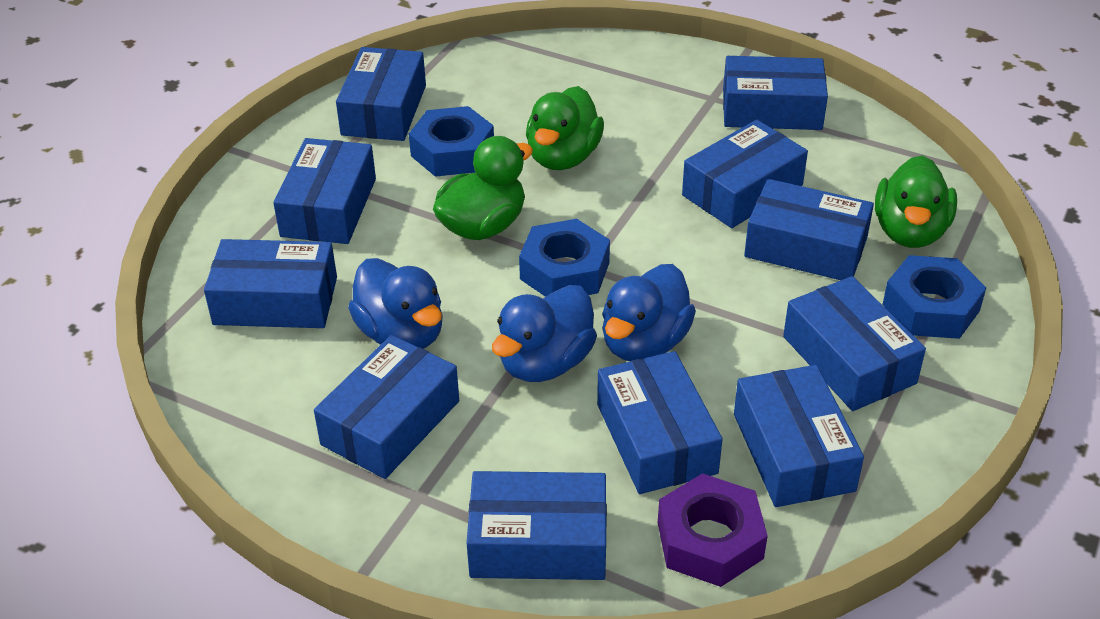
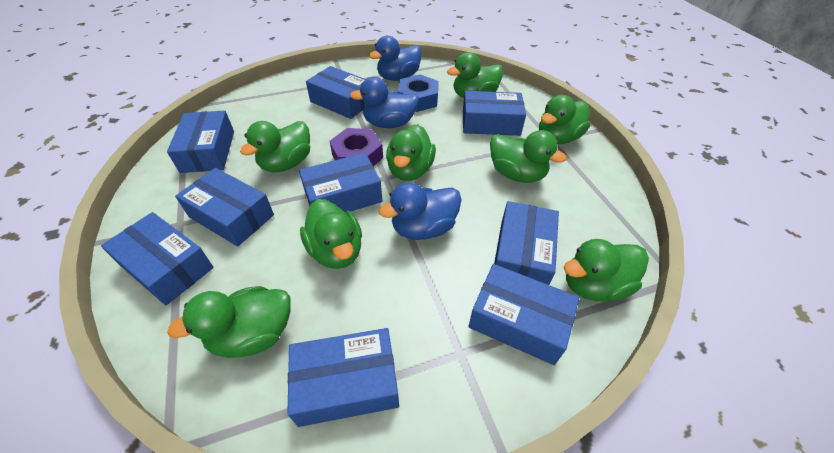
blue box: [204,239,337,328] [273,138,376,244] [314,335,459,479] [336,47,426,141] [466,471,607,580] [597,351,723,494] [682,120,808,228] [723,56,828,130] [734,365,864,507] [744,179,874,280] [783,276,926,411] = 11 -> [101,212,214,305] [167,110,234,173] [175,168,274,246] [287,328,399,427] [299,153,382,213] [306,66,366,119] [463,91,526,136] [469,264,579,365] [494,201,559,285] = 9
blue nut: [409,106,494,177] [519,219,610,297] [882,255,986,339] = 3 -> [398,74,439,112] = 1
green duck: [433,136,533,240] [526,86,604,170] [875,155,957,248] = 3 -> [167,286,291,358] [240,121,310,172] [300,199,362,269] [386,124,436,181] [447,52,503,98] [490,130,567,183] [539,95,590,144] [564,239,649,301] = 8

